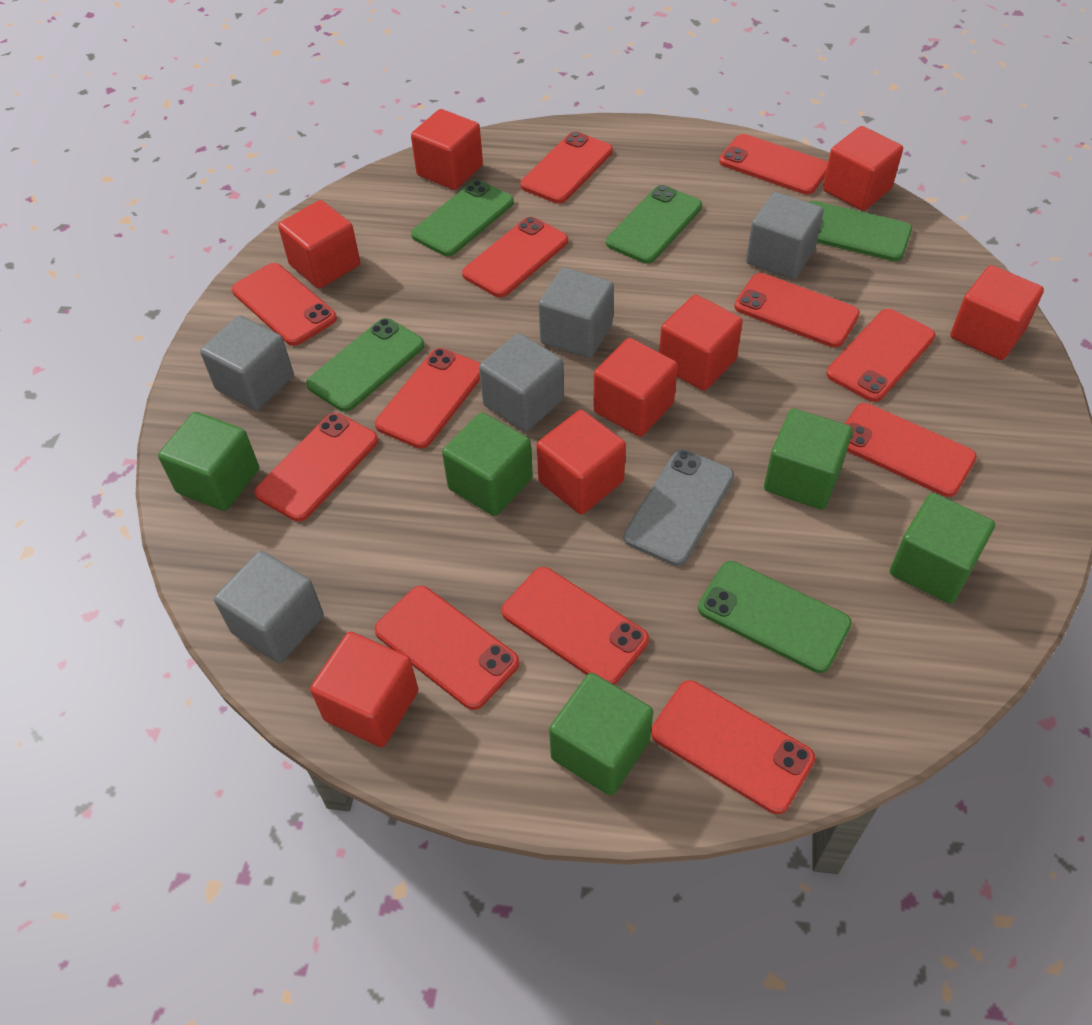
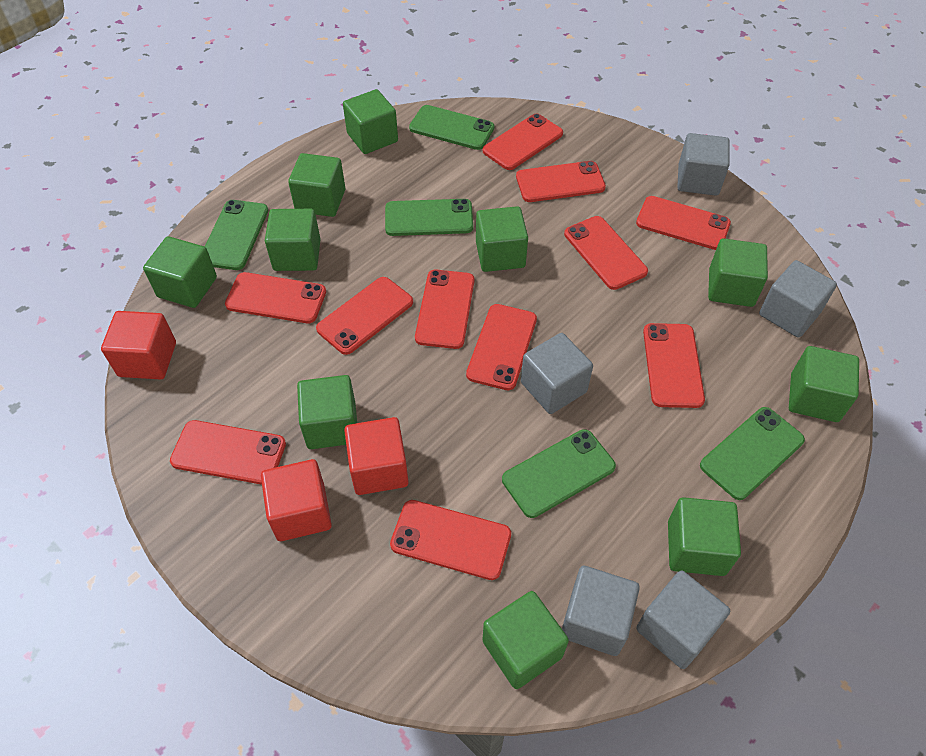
green cube: [158,412,259,511] [442,412,533,516] [549,673,653,796] [764,409,853,509] [890,493,995,604] = 5 -> [143,236,217,308] [265,209,321,271] [288,153,345,217] [297,375,357,449] [343,89,398,154] [476,206,528,272] [482,591,569,689] [668,497,741,576] [708,239,768,307] [789,346,859,422] = 10
grey phone: [624,449,734,566] = 1 -> none = 0
red cube: [278,200,360,289] [310,632,418,747] [411,109,483,190] [537,410,626,515] [593,338,678,437] [659,295,743,391] [823,126,903,211] [950,265,1044,360] = 8 -> [101,311,176,380] [261,459,332,541] [344,417,409,495] = 3
red phone: [232,263,337,346] [254,413,378,521] [375,348,481,449] [375,586,519,710] [462,217,568,297] [502,567,649,685] [520,131,613,204] [651,680,815,814] [719,134,828,195] [734,273,860,348] [826,309,936,402] [845,403,977,497] = 12 -> [170,420,286,485] [225,272,326,323] [316,277,413,355] [390,500,511,580] [415,270,474,349] [466,304,537,390] [483,113,563,170] [516,161,606,202] [564,216,648,290] [636,196,731,250] [643,323,705,408] = 11

